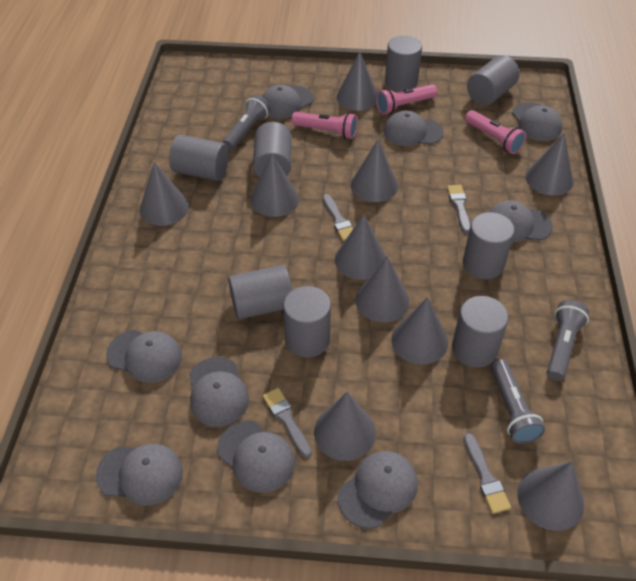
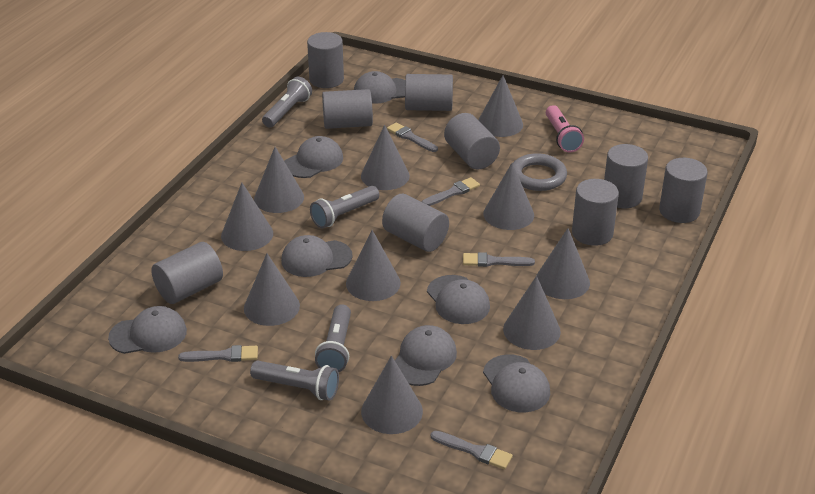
grey brush: [263,388,312,458] [323,194,353,241] [447,185,471,234] [464,433,511,514] = 4 -> [178,345,258,362] [387,122,438,152] [421,177,480,206] [431,431,513,470] [463,252,535,267] = 5
grey cap: [96,444,183,505] [106,330,182,383] [189,357,249,427] [217,421,295,493] [262,85,314,119] [338,451,418,529] [384,111,444,146] [488,200,553,242] [512,102,563,141] = 9 -> [108,306,187,354] [281,235,353,277] [284,136,343,178] [354,71,405,104] [395,325,457,386] [427,275,490,324] [483,354,550,412] = 7
grey cylinder: [169,135,229,181] [228,265,293,319] [253,122,291,177] [283,286,331,357] [385,36,422,92] [452,296,509,368] [463,212,515,279] [467,55,520,105] = 8 -> [151,242,223,304] [307,32,344,88] [322,89,373,129] [382,194,449,252] [405,74,453,111] [444,113,500,169] [572,179,619,246] [604,144,648,208] [659,158,708,223] = 9
grey flashlight: [222,95,270,150] [491,359,545,444] [547,300,589,381] = 3 -> [250,360,339,401] [262,77,312,127] [310,186,379,228] [315,304,351,372] = 4
grey ring: none = 0 -> [513,153,567,191] = 1
pink flashlight: [292,112,358,139] [376,84,437,115] [465,110,527,154] = 3 -> [546,105,584,152] = 1

